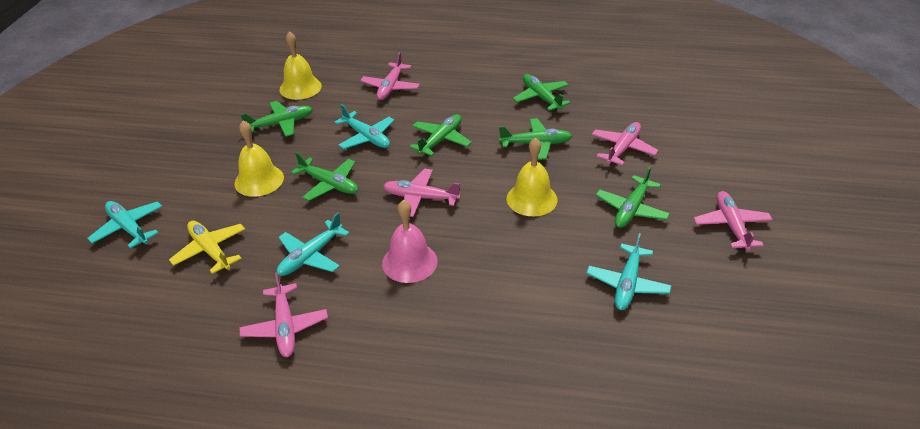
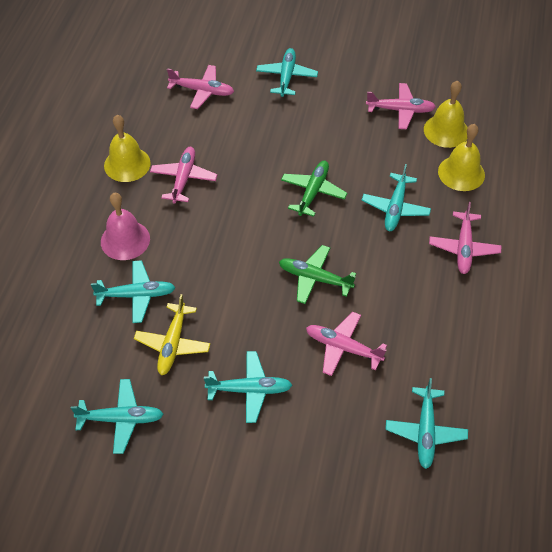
green plane: [241,101,313,137] [291,152,358,201] [410,114,472,156] [499,118,572,160] [513,74,571,111] [596,166,670,228] = 6 -> [279,245,356,304] [281,161,347,217] = 2
turquoise plane: [87,201,163,249] [277,212,350,276] [334,104,394,149] [586,233,672,310] = 4 -> [71,379,164,454] [91,260,176,323] [204,351,292,423] [256,48,318,97] [361,164,431,231] [385,378,468,469] = 6

